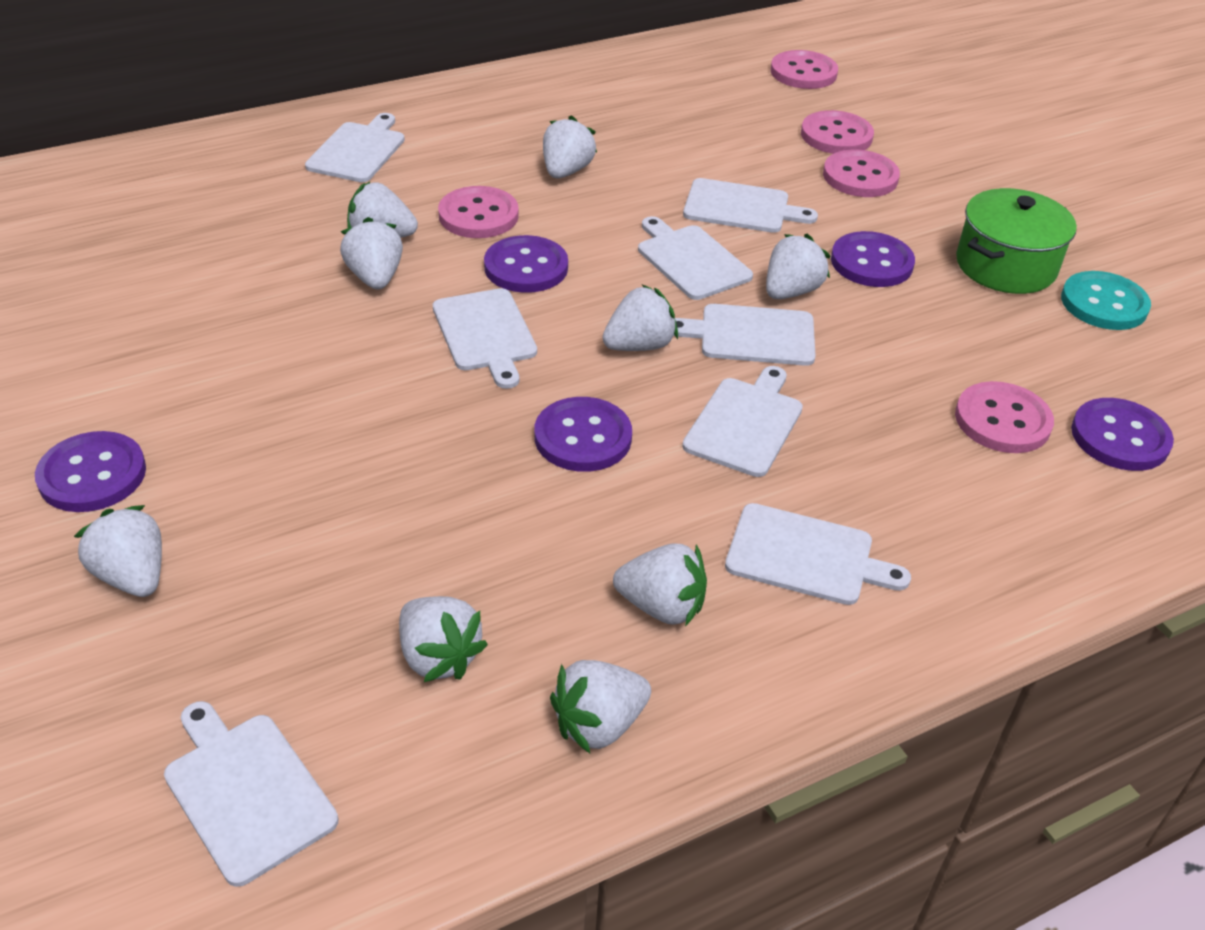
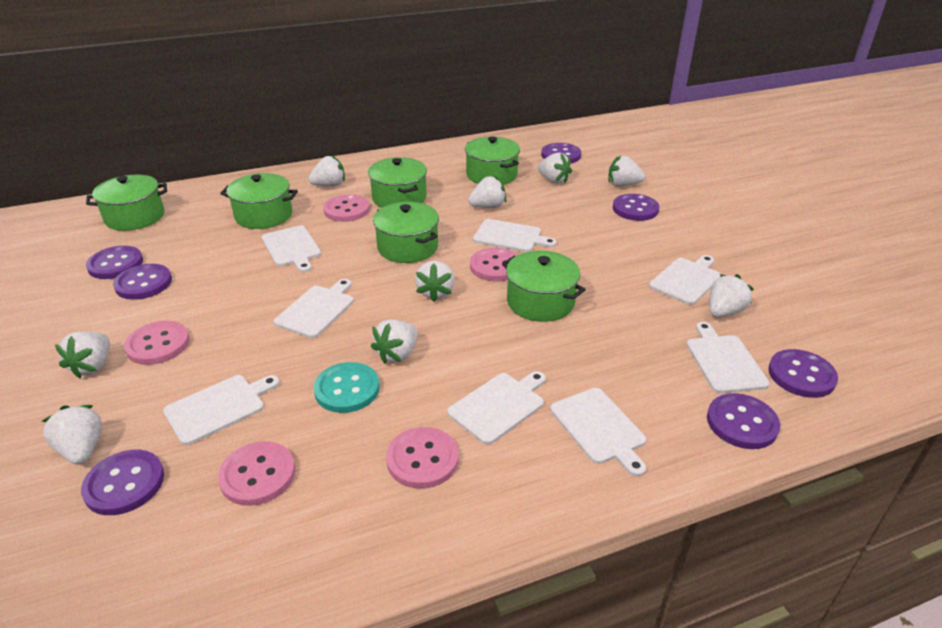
green pot: [956,188,1077,294] = 1 -> [86,174,167,231] [220,173,298,229] [368,157,427,208] [373,202,439,263] [465,137,520,185] [502,251,586,322] = 6
purple button: [35,431,146,512] [484,235,568,293] [535,397,632,472] [831,231,915,287] [1071,398,1174,471] = 5 -> [81,450,164,515] [86,246,143,279] [113,264,172,300] [541,143,581,164] [613,194,659,221] [707,393,780,449] [768,349,838,398] = 7

